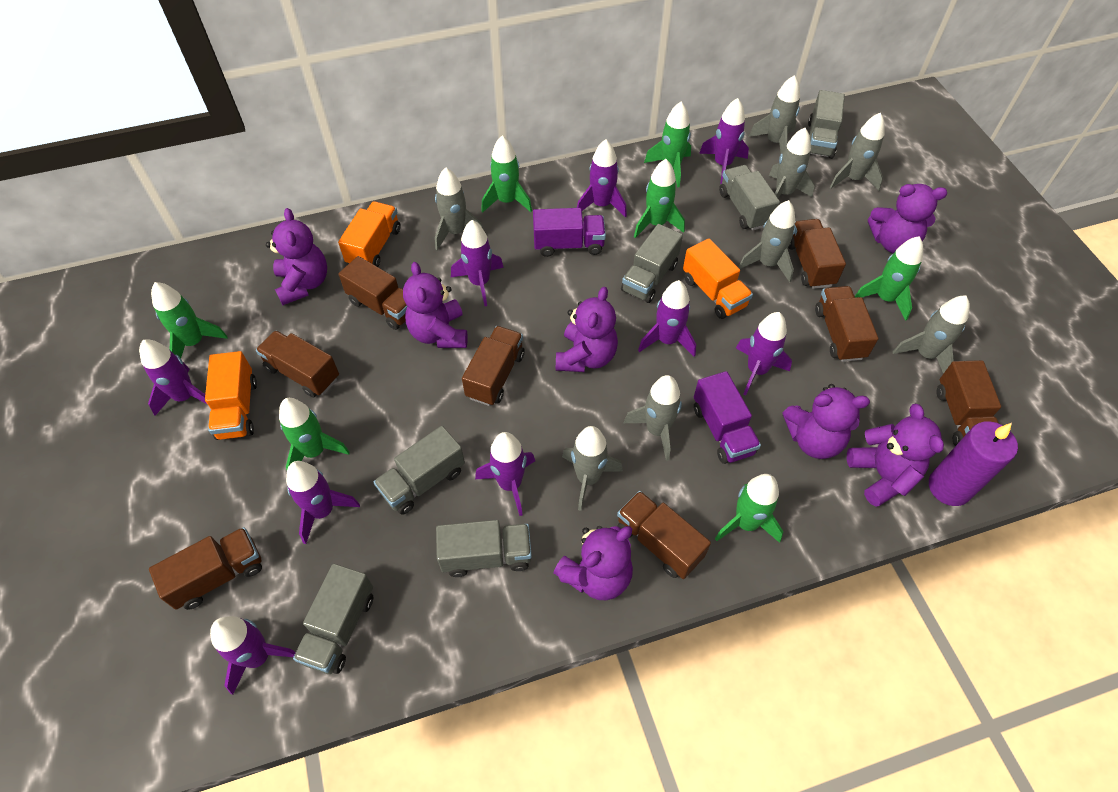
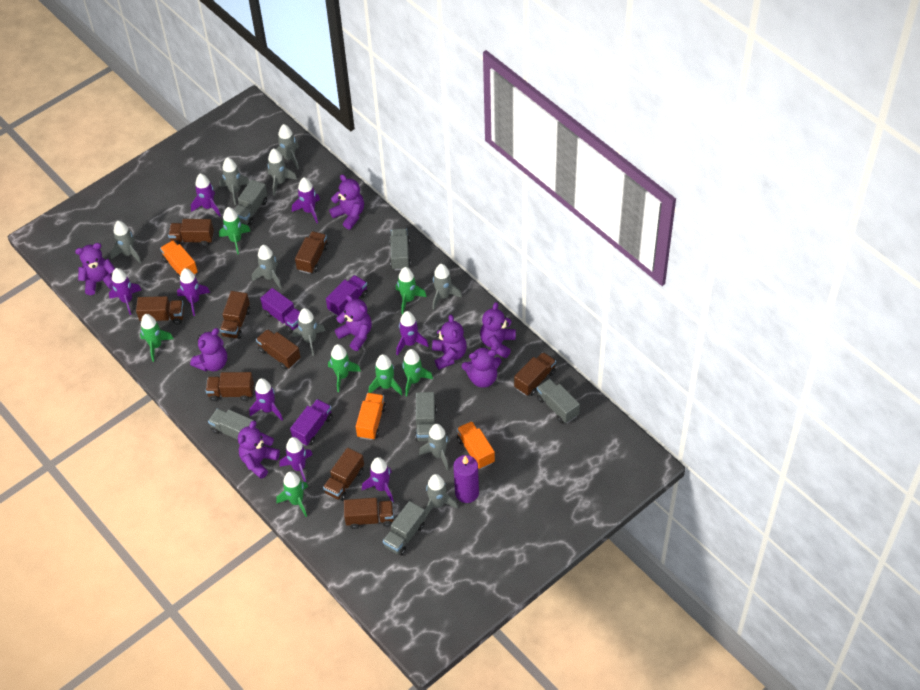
brown truck: [149,527,262,610] [256,330,339,398] [338,256,407,330] [462,326,525,406] [617,491,711,579] [788,219,846,289] [815,286,879,362] [937,360,1001,446] = 8 -> [136,296,184,324] [168,219,214,247] [206,372,254,401] [220,291,250,339] [256,329,301,369] [295,231,328,274] [323,448,364,501] [344,498,394,529] [514,352,556,396] = 9
grey rocket: [435,168,484,250] [562,426,623,511] [624,375,682,461] [738,200,795,282] [749,75,800,154] [769,128,814,198] [830,112,885,191] [893,295,970,374] = 8 -> [110,221,141,263] [219,157,250,205] [252,245,282,289] [267,148,297,196] [276,124,299,169] [292,308,325,356] [419,424,450,470] [425,474,458,517] [433,264,462,310] = 9
purple rocket: [139,339,208,416] [210,616,296,695] [286,461,360,544] [451,220,504,306] [475,432,535,516] [577,139,627,218] [638,280,696,357] [699,98,749,184] [736,312,792,395] = 9 -> [109,268,141,315] [177,268,210,316] [191,173,221,217] [249,378,283,421] [279,437,313,482] [292,177,320,223] [362,457,394,502] [396,311,429,355] = 8
purple teddy bear: [266,208,327,305] [403,262,468,348] [554,526,633,600] [556,287,618,372] [782,384,870,459] [847,404,944,507] [868,184,947,253] = 7 -> [75,243,115,295] [190,328,227,372] [238,421,280,479] [329,174,364,229] [335,295,372,351] [432,315,467,370] [462,346,502,388] [480,302,516,358] = 8
purple truck: [533,208,606,257] [694,371,761,464] = 2 -> [260,288,300,333] [290,399,333,446] [326,275,368,316] = 3

